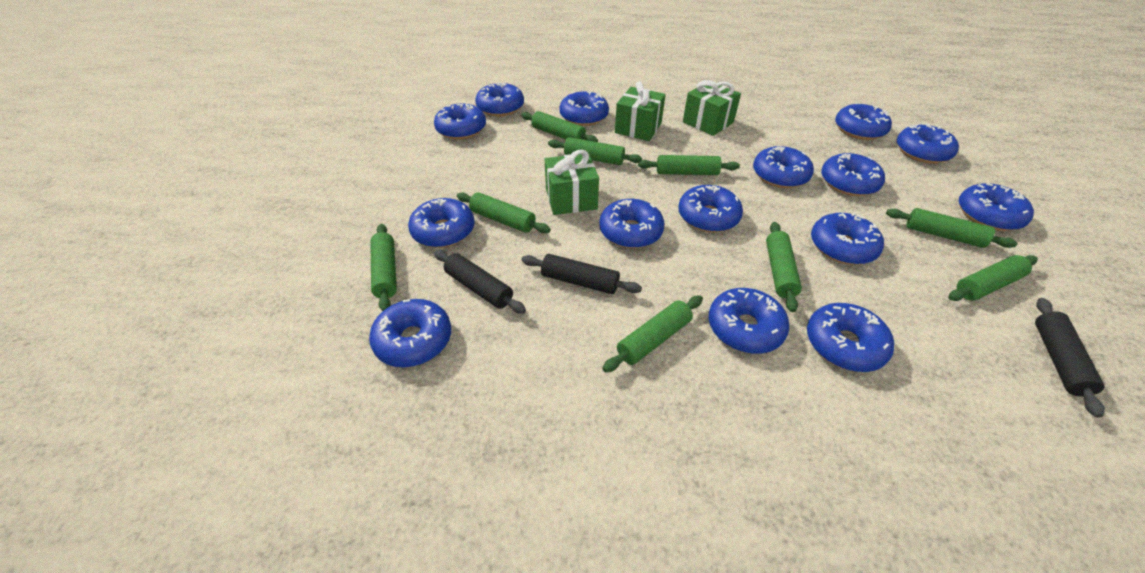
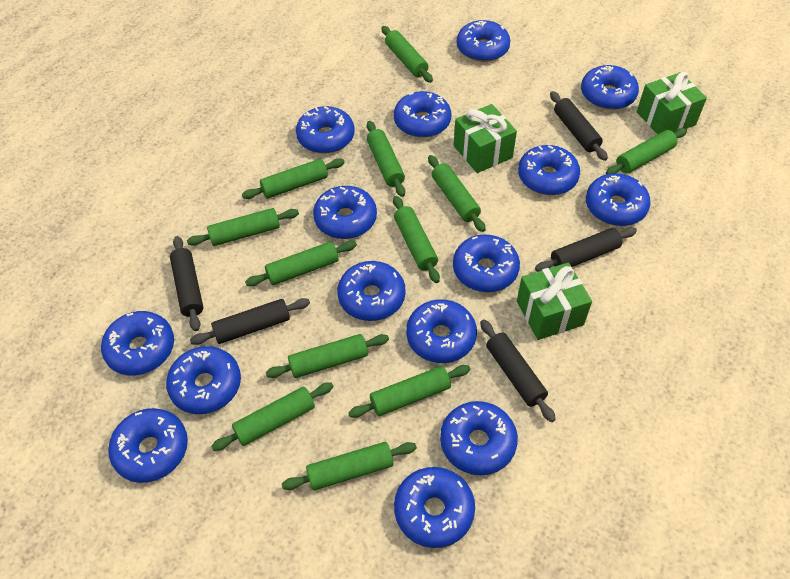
black rolling pin: [434,250,526,314] [521,254,642,294] [1035,298,1105,418] = 3 -> [170,236,203,331] [190,298,310,345] [480,319,556,422] [535,227,637,272] [550,91,608,161] = 5
green rolling pin: [370,224,397,311] [457,192,551,233] [521,111,598,142] [548,137,642,165] [602,295,703,372] [638,155,740,175] [766,222,802,312] [886,208,1017,248] [948,255,1038,301] = 9 -> [187,208,299,246] [211,382,334,451] [242,158,345,199] [245,241,357,286] [266,334,389,378] [282,442,417,490] [348,365,470,418] [367,121,405,197] [381,26,433,83] [393,196,440,283] [428,155,486,232] [606,128,687,174] = 12

